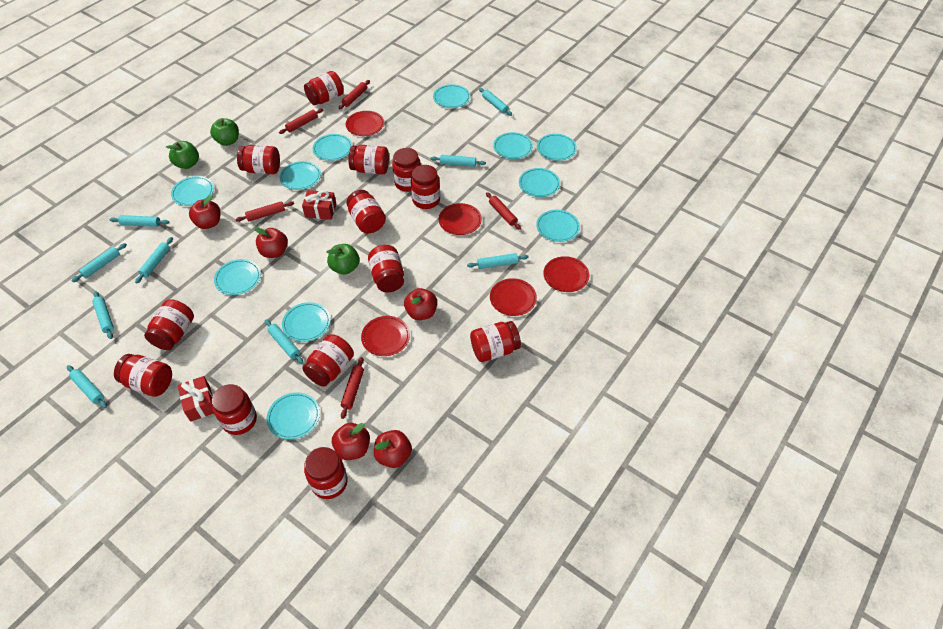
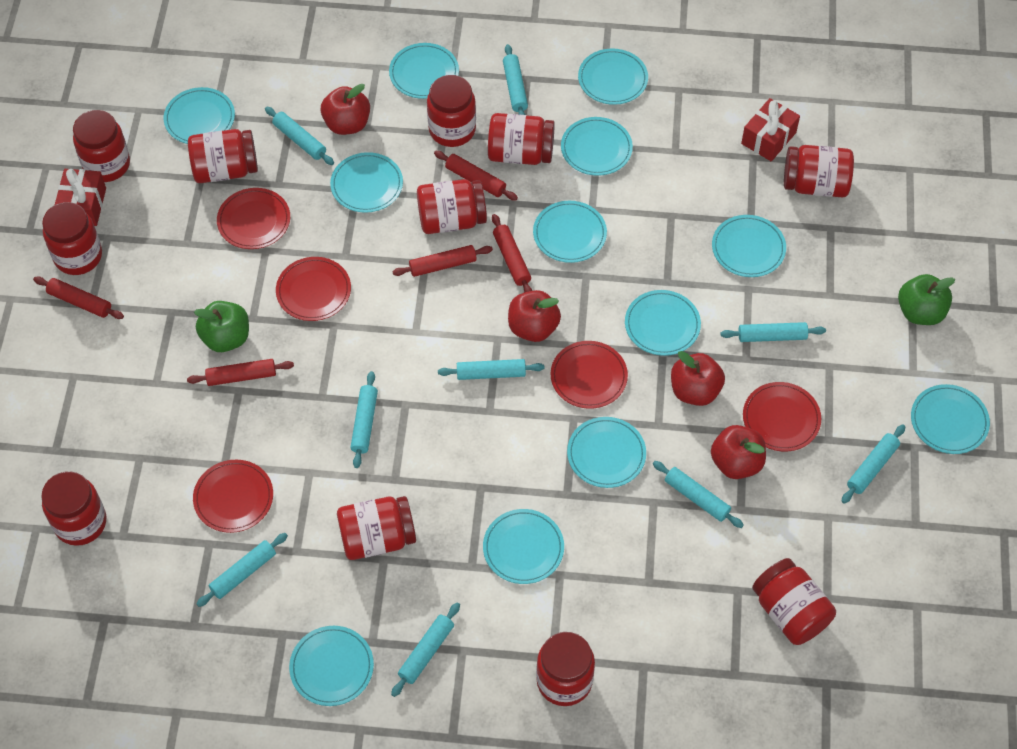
green apple: [166,141,199,169] [210,118,239,146] [327,244,360,275] = 3 -> [194,301,249,352] [898,274,955,325] = 2
red apple: [189,195,221,229] [254,227,288,258] [332,423,370,460] [374,430,412,468] [404,288,437,320] = 5 -> [321,84,370,135] [508,290,561,342] [671,351,725,406] [711,425,766,479] = 4
red jar: [114,354,172,397] [144,299,194,350] [211,384,257,435] [237,145,280,174] [303,334,354,387] [304,71,344,105] [304,447,348,499] [346,190,386,233] [348,145,389,175] [368,245,404,292] [392,148,421,192] [411,165,440,209] [470,321,521,362] = 13 -> [41,471,106,546] [42,202,102,275] [73,110,130,182] [188,129,258,183] [337,496,416,560] [417,179,487,234] [427,75,476,147] [488,113,555,165] [536,632,595,706] [752,558,836,645] [784,145,854,198] = 11
turquoise plate: [171,176,214,206] [214,259,261,295] [267,392,320,440] [280,161,321,190] [282,302,331,342] [313,134,353,161] [433,84,470,108] [493,132,533,159] [519,168,560,197] [536,210,580,242] [537,134,577,161] = 11 -> [164,87,235,144] [289,626,374,706] [330,152,403,213] [389,43,459,99] [483,509,564,584] [533,201,607,263] [561,117,633,176] [567,417,646,488] [578,49,648,105] [625,290,701,356] [712,215,786,277] [911,384,990,454] = 12

